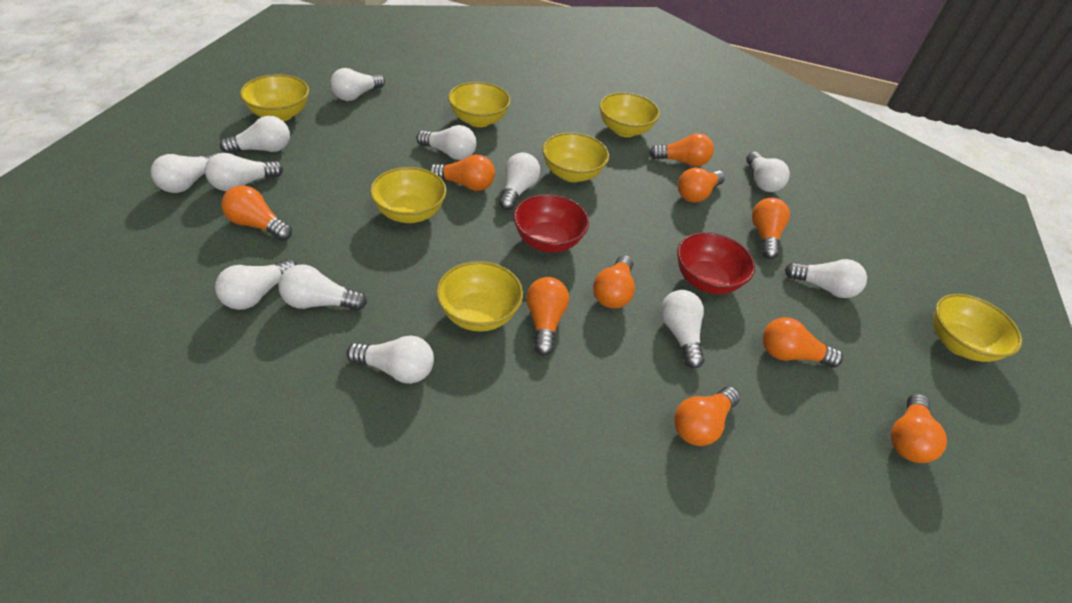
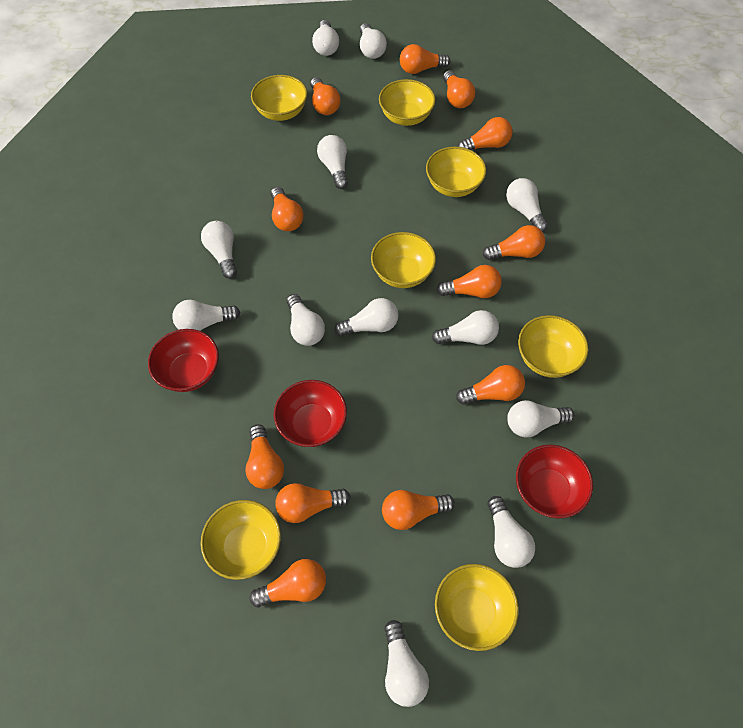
orange light bulb: [221,185,292,241] [429,155,495,191] [526,277,569,356] [593,255,635,309] [649,133,714,167] [674,386,740,446] [678,167,725,203] [752,198,790,259] [762,317,843,367] [891,394,947,463] = 10 -> [245,424,284,489] [250,559,326,607] [271,187,303,231] [275,483,351,523] [310,77,340,115] [382,490,455,530] [400,44,450,74] [437,265,502,298] [443,70,475,108] [456,365,525,405] [458,117,512,150] [483,225,545,260] = 12
red bowl: [514,194,589,253] [677,232,755,294] = 2 -> [148,329,219,392] [274,380,347,447] [516,445,593,518] = 3

